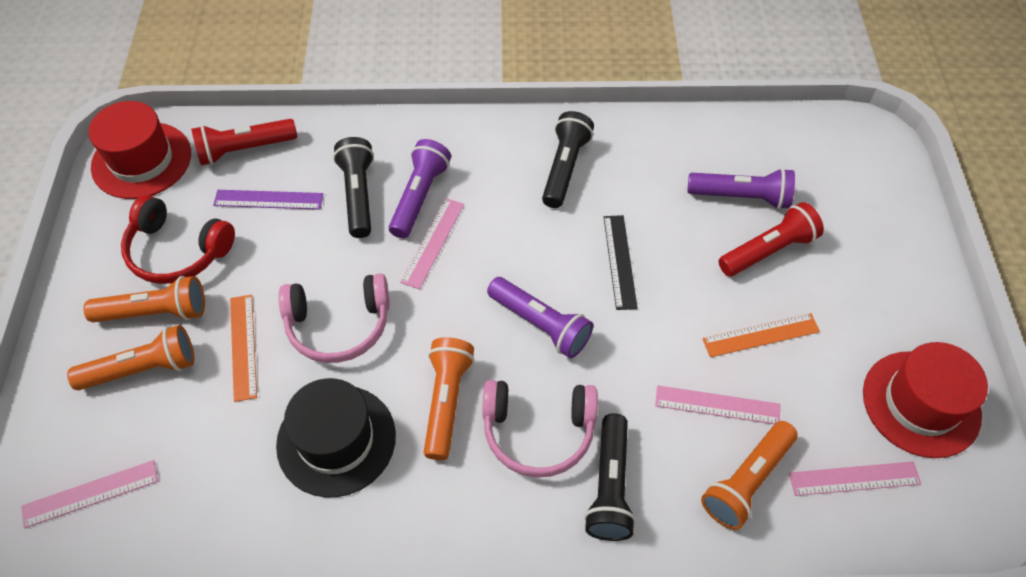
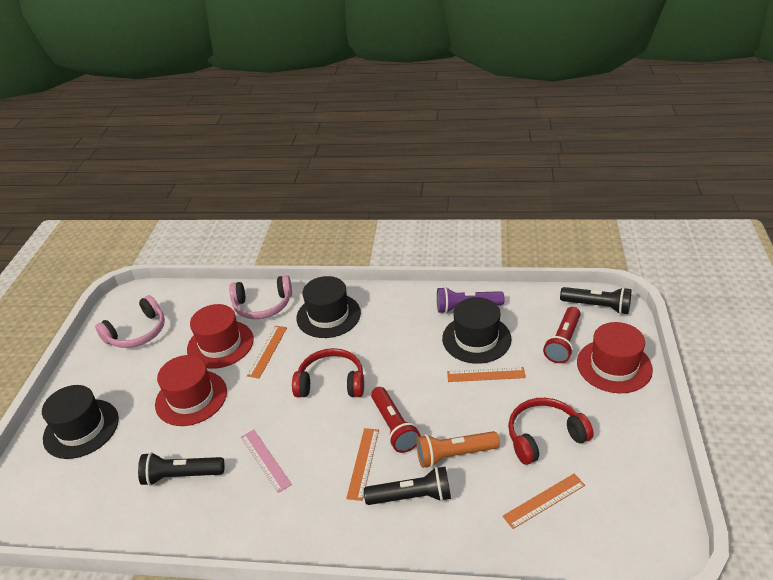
black hat: [276,378,396,498] = 1 -> [42,385,119,459] [296,276,361,338] [442,297,511,364] = 3
black ruler: [604,215,638,310] = 1 -> none = 0
orange flashlight: [67,325,194,390] [83,276,205,322] [424,337,474,460] [701,421,798,530] = 4 -> [416,431,500,468] = 1
orange ruler: [230,295,257,402] [702,313,820,357] = 2 -> [247,326,287,378] [346,428,379,501] [447,367,526,382] [503,474,585,529] = 4
pink ruler: [21,460,158,528] [400,198,464,289] [655,385,780,424] [789,461,921,496] = 4 -> [241,430,292,493] = 1
purple flashlight: [389,139,451,238] [487,277,593,358] [687,168,795,210] = 3 -> [437,287,504,313] = 1
purple ruler: [213,190,323,210] = 1 -> none = 0
red hat: [88,101,191,199] [863,342,988,458] = 2 -> [155,355,227,426] [187,304,254,369] [577,322,653,393] = 3
red headphones: [121,195,235,284] = 1 -> [292,348,364,397] [508,398,594,465] = 2

